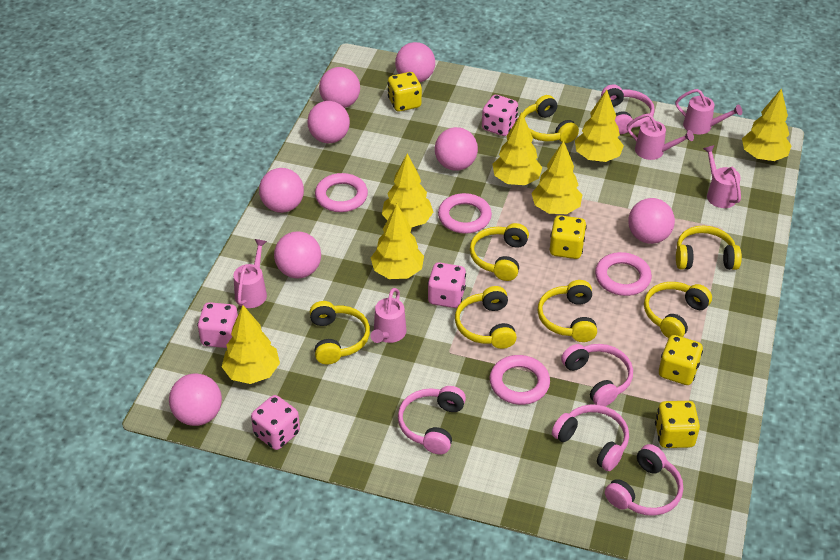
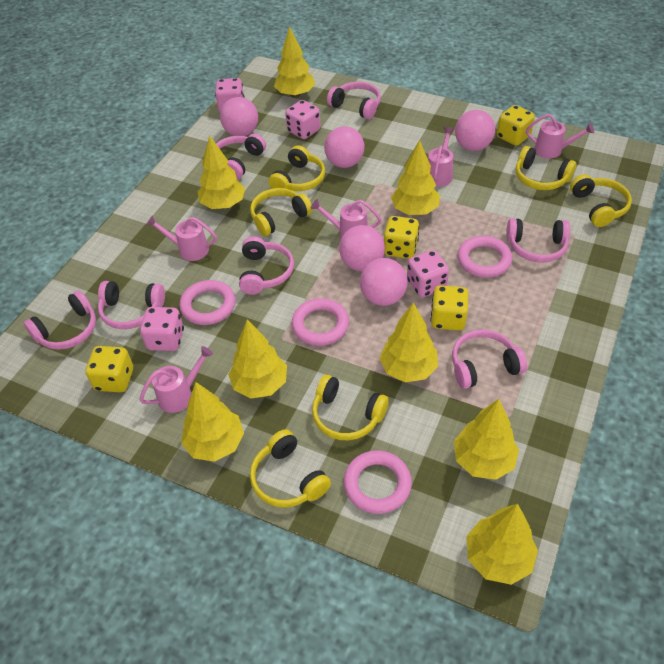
pink ball: [169,373,222,426] [259,168,304,213] [274,232,321,278] [307,101,350,143] [319,67,360,108] [395,42,435,82] [435,127,478,171] [628,198,675,244] = 8 -> [220,97,258,136] [324,126,364,168] [339,225,385,271] [360,258,408,306] [455,110,495,151] = 5
pink headphones: [398,386,466,454] [552,404,629,471] [561,344,633,406] [601,84,655,134] [605,444,683,516] = 5 -> [24,290,96,350] [98,281,165,329] [216,134,266,180] [239,236,294,295] [327,82,381,119] [452,330,527,389] [506,218,570,263] = 7
yellow headphones: [310,301,370,365] [455,286,517,349] [470,223,529,281] [522,95,579,143] [538,280,597,342] [644,282,712,338] [676,225,742,270] = 7 -> [250,188,312,236] [250,429,331,507] [269,145,325,191] [312,375,389,440] [516,146,576,190] [570,174,632,227] = 6
yellow tree: [222,305,280,384] [371,204,424,279] [382,153,433,228] [493,112,542,185] [531,140,582,214] [575,90,624,162] [742,88,792,161] = 7 -> [181,382,244,462] [198,135,245,209] [228,319,287,399] [274,26,315,98] [379,303,438,382] [391,140,440,215] [454,399,519,480] [466,504,538,585] = 8

